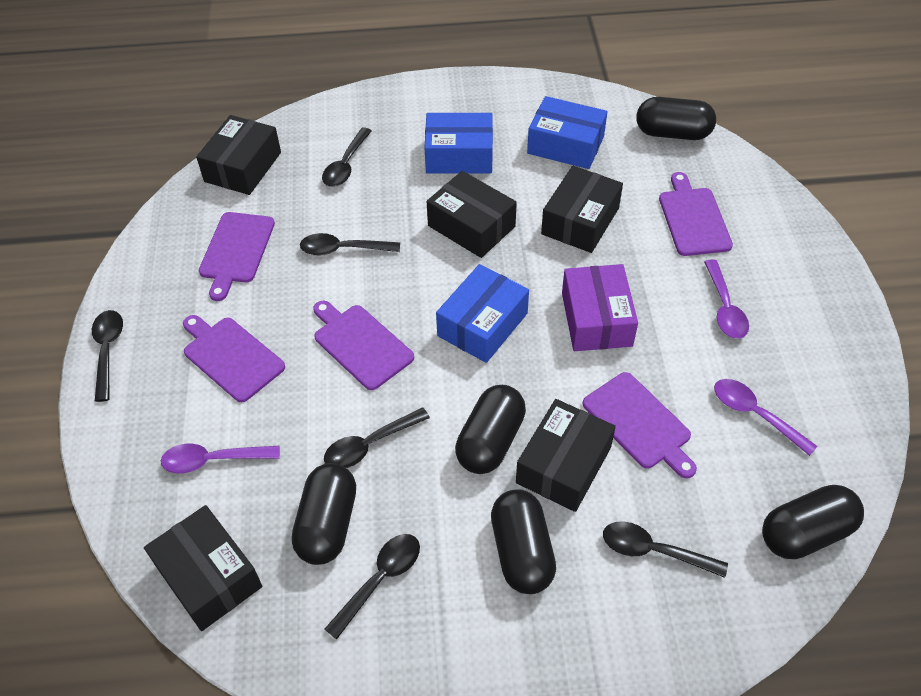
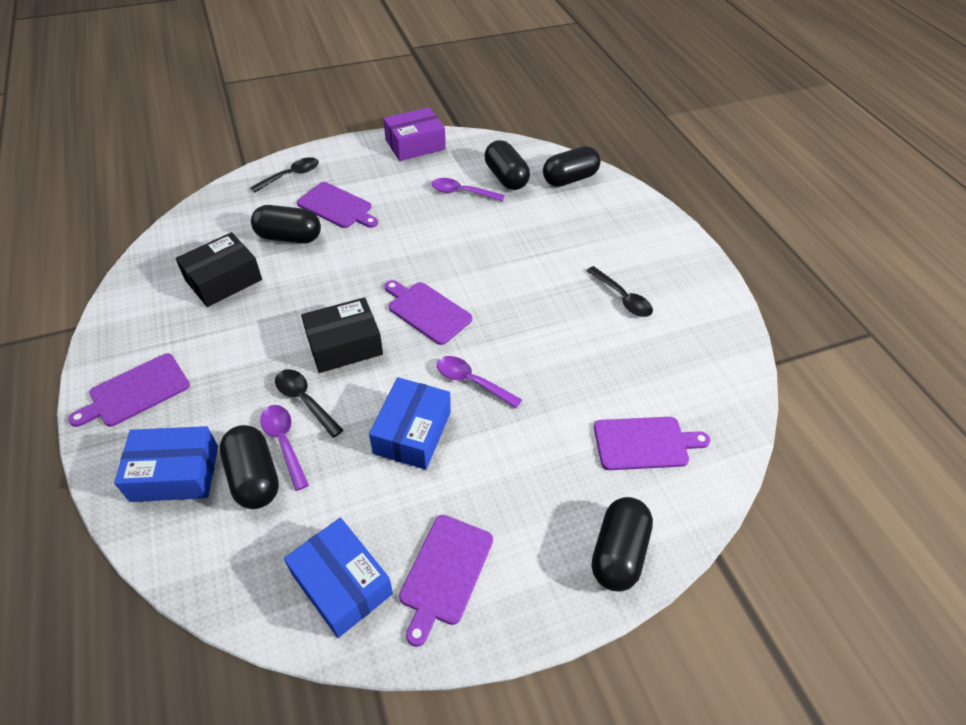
black box: [144,505,262,631] [196,115,281,195] [427,171,517,258] [516,399,616,512] [541,166,623,253] = 5 -> [175,232,262,307] [301,297,383,373] = 2
black spoon: [92,310,123,402] [300,233,400,256] [322,128,372,187] [324,408,430,468] [324,534,420,640] [603,521,728,578] = 6 -> [250,157,319,193] [275,369,343,438] [587,266,653,317] = 3

